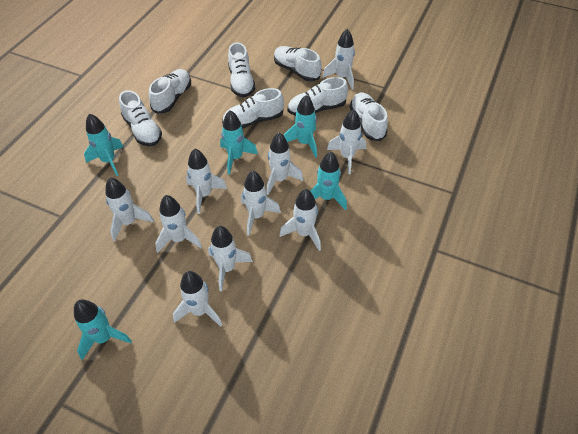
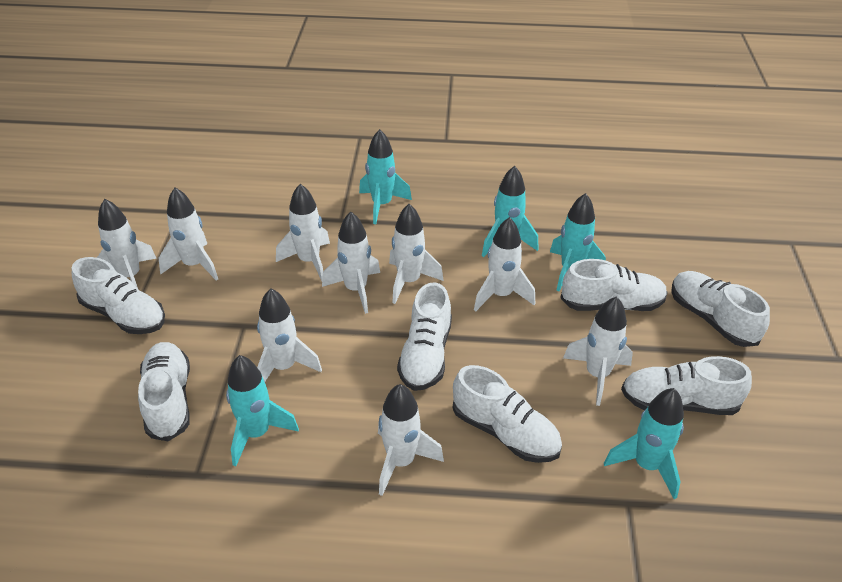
white rocket: [106,177,154,241] [155,195,202,253] [173,271,222,327] [186,148,227,214] [208,226,253,292] [241,171,281,236] [266,133,303,195] [279,189,321,251] [322,29,355,90] [327,109,366,174] = 10 -> [97,199,157,288] [159,188,218,280] [257,288,322,381] [276,184,330,281] [322,212,380,314] [378,384,444,496] [389,204,444,304] [474,217,535,311] [563,296,633,406] = 9

